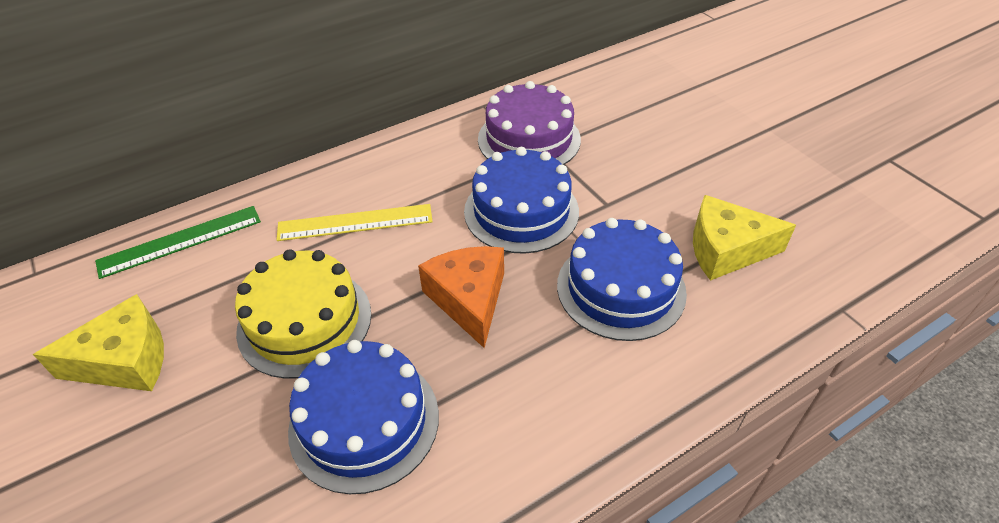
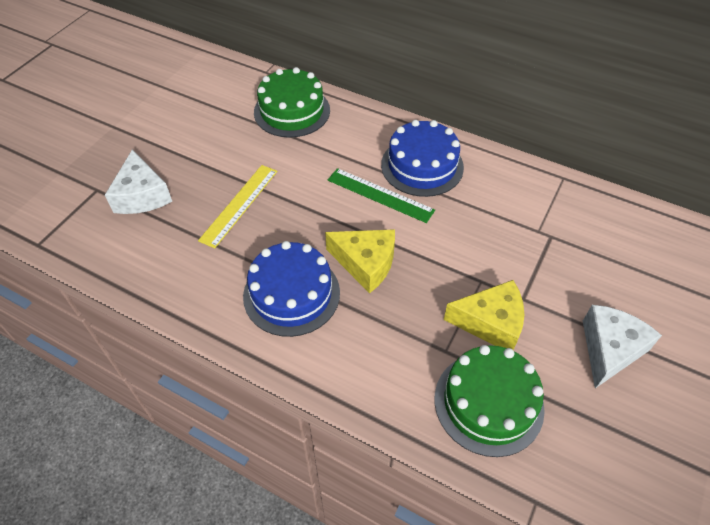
blue cake: [288,340,439,494] [464,147,579,254] [557,218,687,341] = 3 -> [243,241,340,337] [381,120,464,197] = 2
green cake: none = 0 -> [254,67,330,138] [435,345,545,457] = 2
orange cheese: [418,246,504,348] = 1 -> none = 0
purple cake: [478,81,581,165] = 1 -> none = 0
white cheese: none = 0 -> [105,150,172,214] [583,305,662,388] = 2
yellow cake: [235,249,371,379] = 1 -> none = 0

